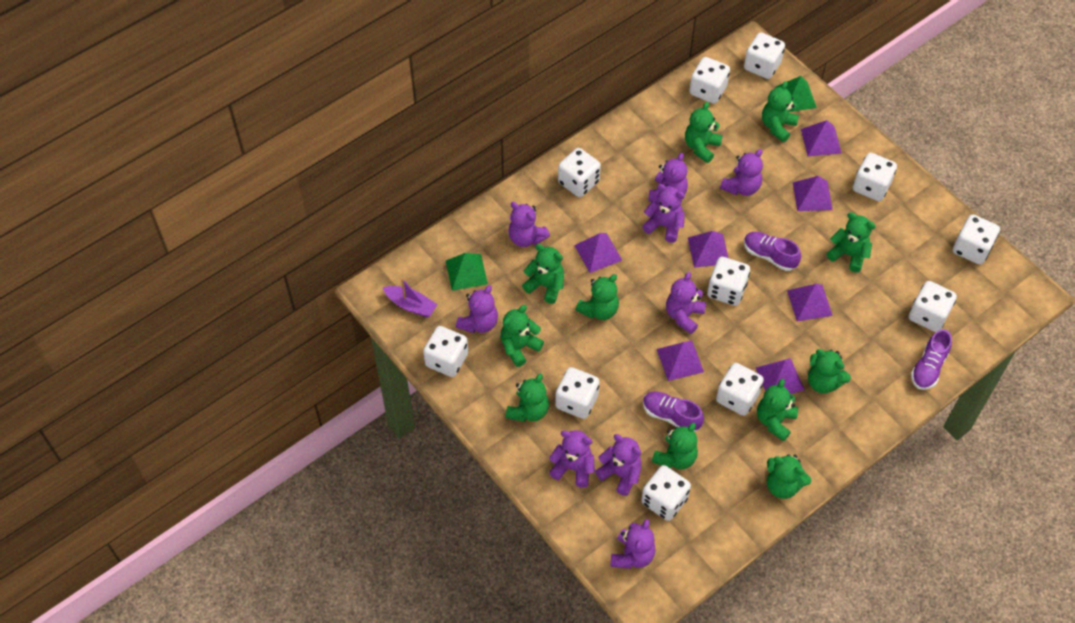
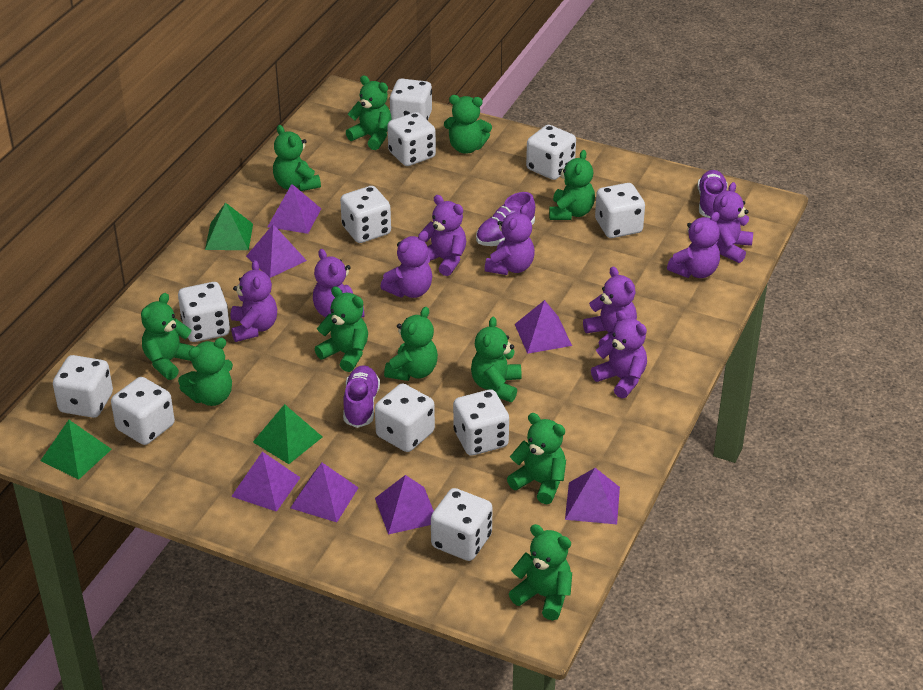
green pyramid: [446,253,488,291] [775,76,817,112] = 2 -> [40,420,112,480] [205,202,253,250] [253,404,322,464] = 3
purple boat: [383,278,438,317] = 1 -> none = 0

